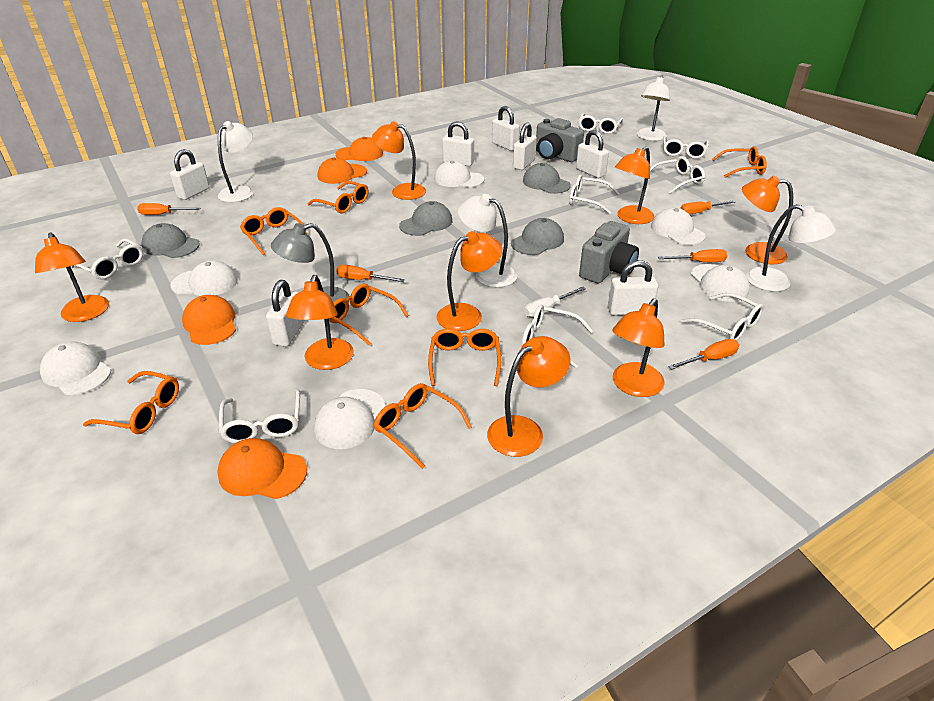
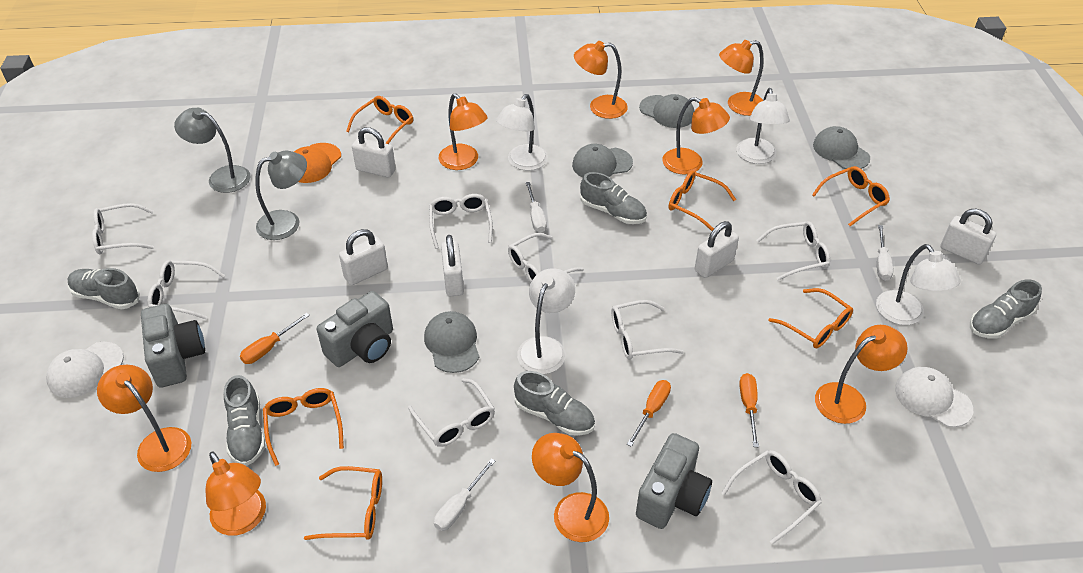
grey camera: [536,118,584,162] [579,221,639,283] = 2 -> [141,304,205,388] [317,291,393,367] [636,433,712,529] = 3
grey lamp: [271,223,349,302] = 1 -> [174,108,251,193] [255,151,307,240] = 2
grey shoe: none = 0 -> [67,268,140,309] [224,375,265,466] [514,371,595,436] [580,172,647,224] [970,280,1042,339] = 5
orange cap: [182,295,236,345] [217,438,307,499] [318,158,367,184] [335,137,383,161] = 4 -> [294,143,341,183] = 1
orange glasses: [83,371,179,434] [240,207,307,255] [307,181,368,213] [329,284,409,346] [374,383,472,469] [428,329,501,386] [712,146,767,178] = 7 -> [263,388,344,466] [304,466,382,540] [346,96,413,144] [669,171,736,231] [768,288,853,348] [812,166,890,226] = 6
orange screwdriver: [137,203,200,215] [336,265,405,282] [658,249,727,262] [668,339,739,370] [680,200,736,215] = 5 -> [240,313,310,364] [627,380,671,447] [739,373,759,447] = 3
white cap: [40,342,111,395] [170,260,238,296] [314,389,385,449] [434,161,484,188] [651,208,706,245] [691,264,750,302] = 6 -> [46,342,124,398] [895,367,973,427] = 2
white padlock: [170,149,209,200] [266,280,305,347] [442,121,474,166] [492,106,520,151] [513,122,537,170] [576,130,609,178] [608,260,658,316] = 7 -> [339,229,388,285] [352,127,396,178] [441,235,464,296] [695,221,739,278] [940,209,996,264] = 5
white screwdriver: [524,287,586,317] = 1 -> [434,458,495,531] [526,182,547,233] [877,225,893,281] = 3

